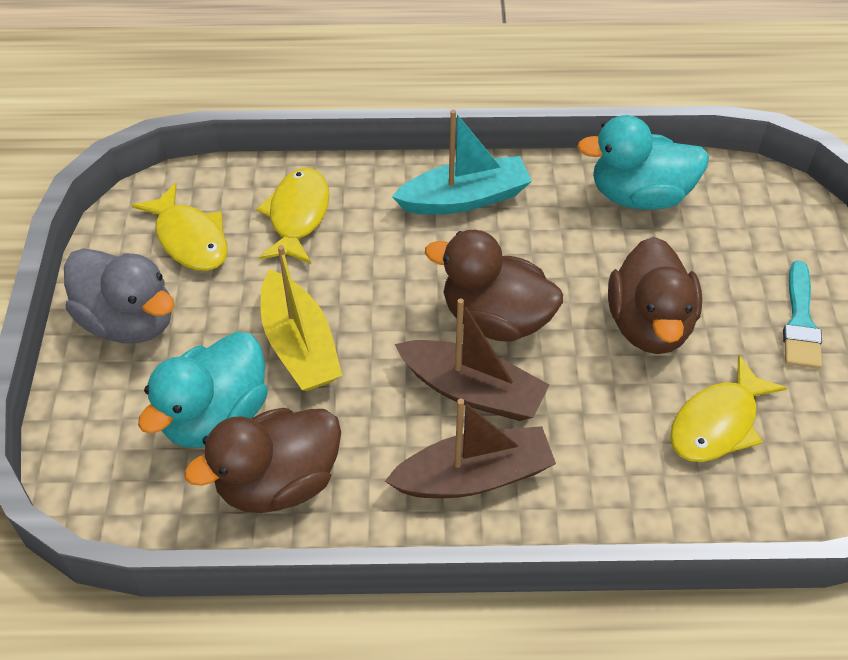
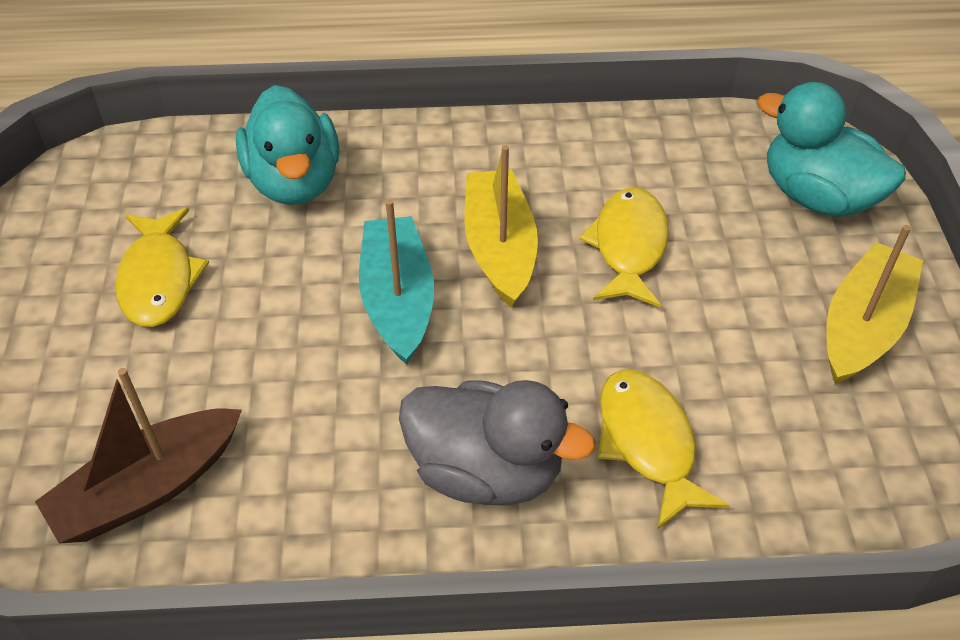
brown boat: [385,399,556,498] [395,298,549,421] = 2 -> [35,368,242,543] = 1
brown duck: [184,408,341,513] [425,230,563,341] [608,237,702,354] = 3 -> none = 0
turquoise brush: [783,260,822,369] = 1 -> none = 0
yellow boat: [261,245,342,391] = 1 -> [464,145,538,308] [826,225,923,384] = 2

